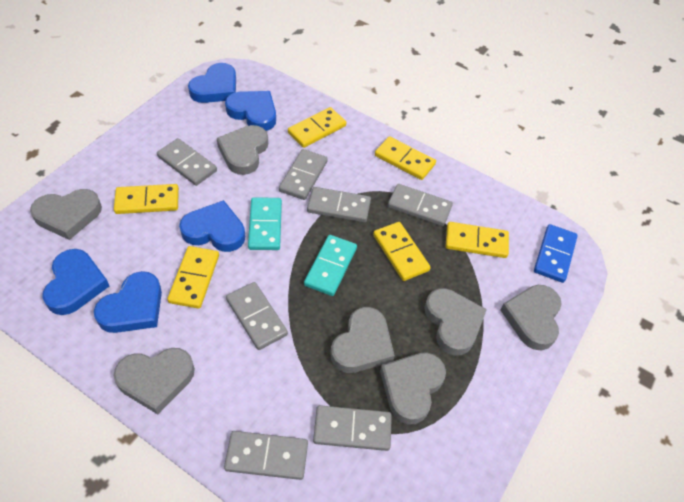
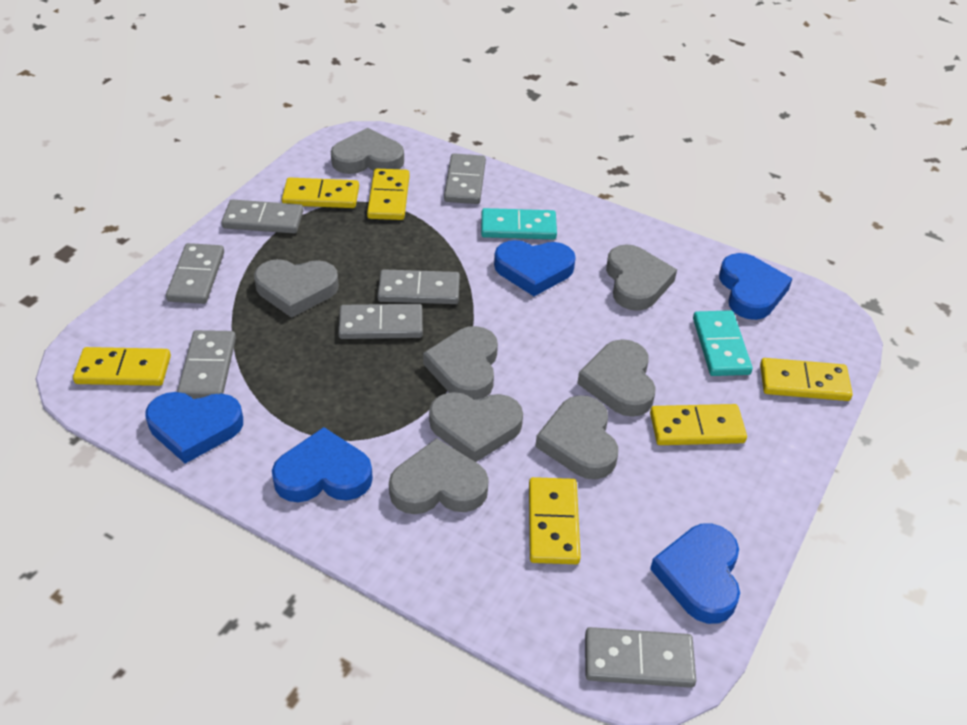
blue domino: [534,224,578,283] = 1 -> none = 0
grey heart: [30,189,102,240] [114,348,195,414] [217,125,268,175] [330,307,395,373] [380,352,446,425] [424,288,487,356] [500,285,562,350] = 7 -> [254,259,339,318] [331,128,404,174] [389,438,489,514] [423,326,498,400] [429,392,523,462] [535,395,618,479] [577,339,656,417] [606,244,677,311] = 8

